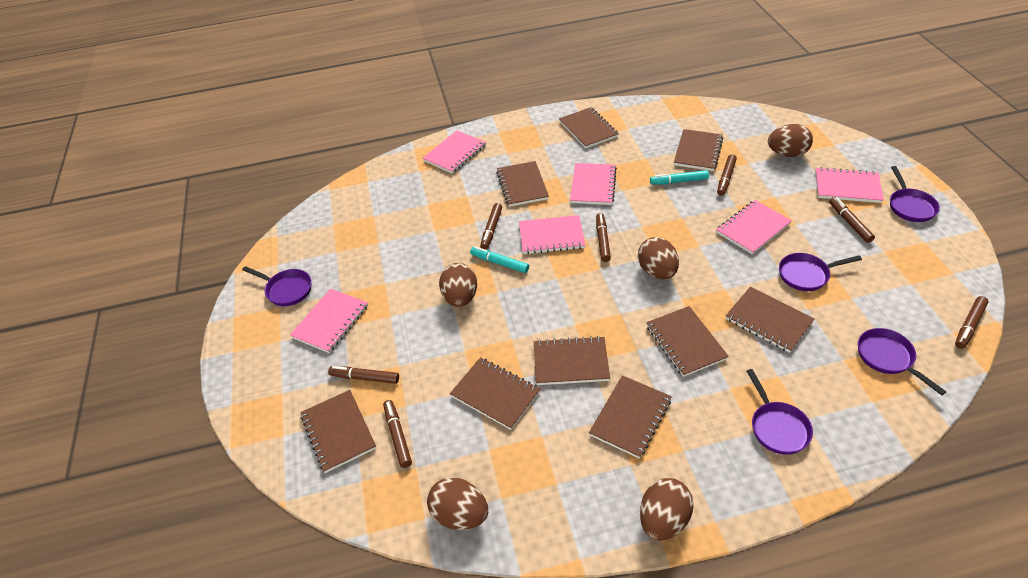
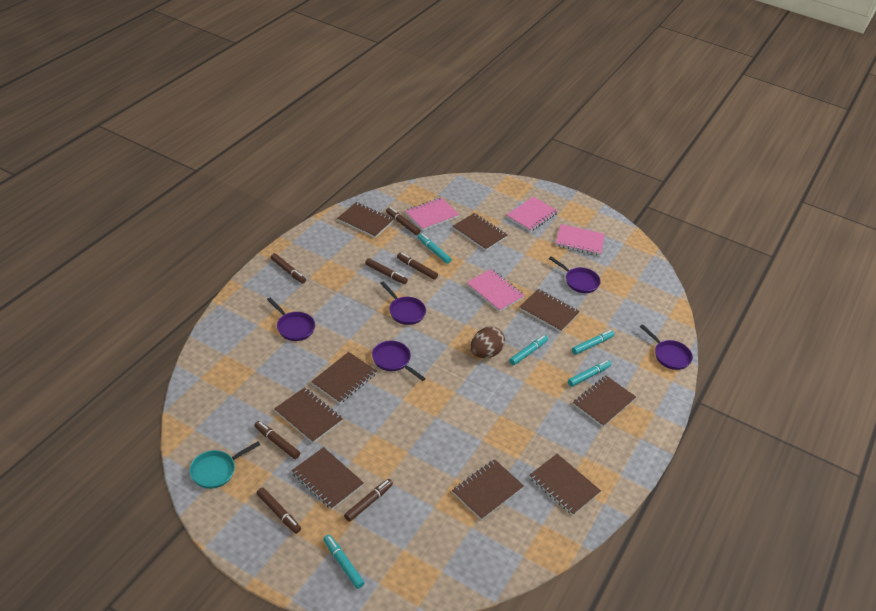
brown egg: [427,477,488,530] [439,263,477,307] [638,237,679,279] [640,478,694,541] [768,124,813,157] = 5 -> [471,326,505,358] = 1
pink notebook: [290,289,368,353] [423,130,486,173] [519,215,585,254] [570,163,617,205] [716,200,792,254] [815,167,884,203] = 6 -> [405,197,460,231] [466,269,525,312] [506,197,558,232] [555,224,605,256] = 4
turquoise marker: [470,246,529,273] [650,170,709,185] = 2 -> [323,535,364,589] [417,233,452,264] [509,335,548,365] [568,360,611,387] [572,330,614,355] = 5
turquoise pan: none = 0 -> [189,442,260,489] = 1

